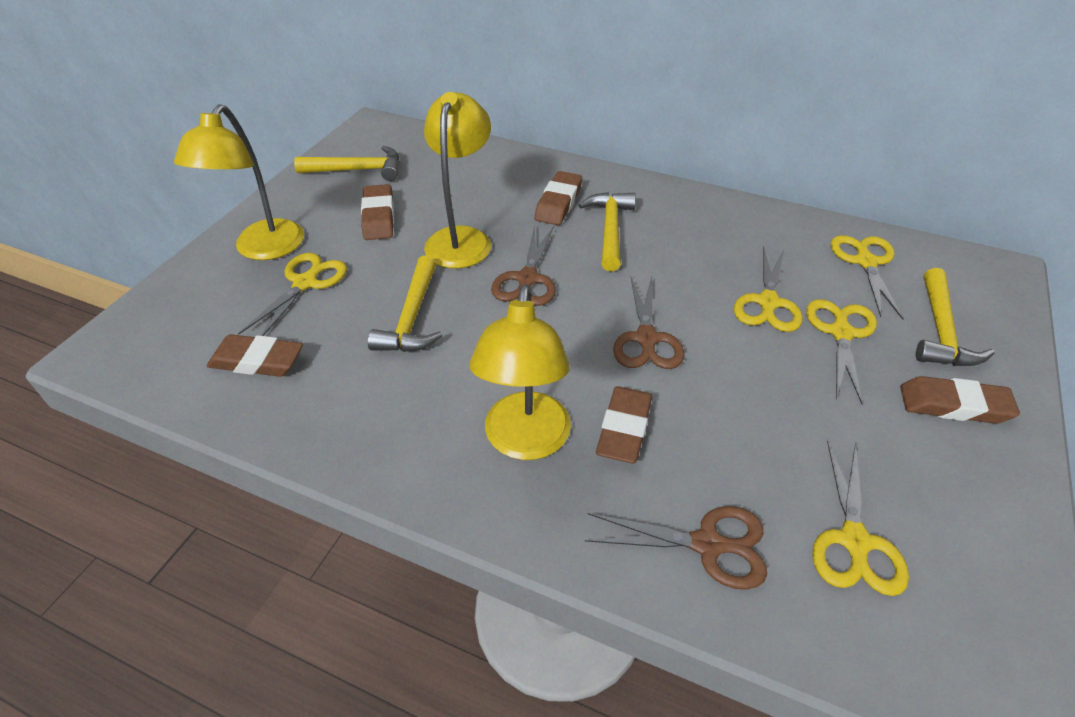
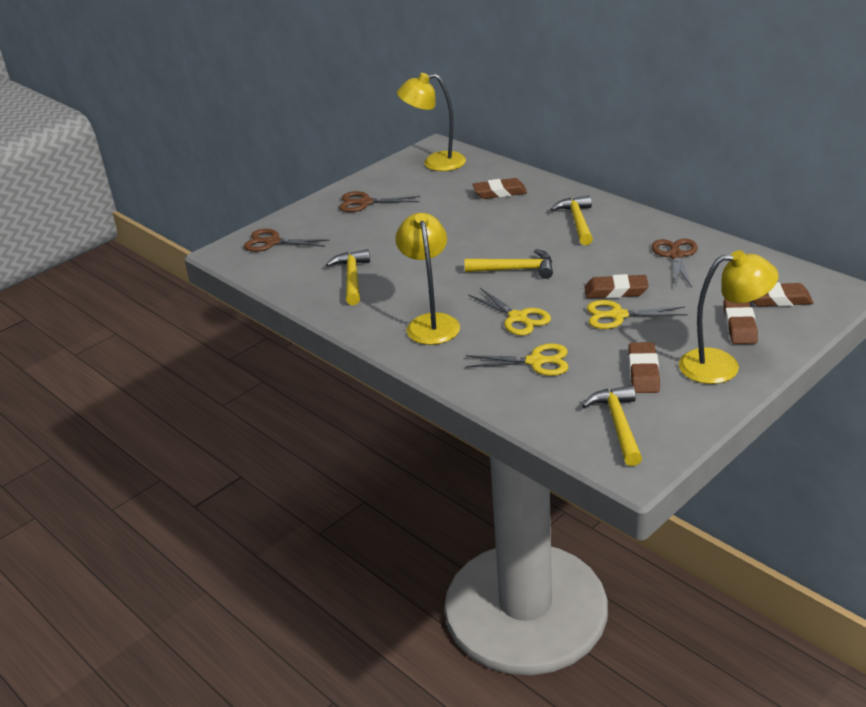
yellow scissors: [238,253,347,336] [734,246,803,332] [806,299,877,404] [812,440,909,596] [831,235,904,319] = 5 -> [465,344,568,376] [468,288,551,336] [587,300,688,329] = 3

